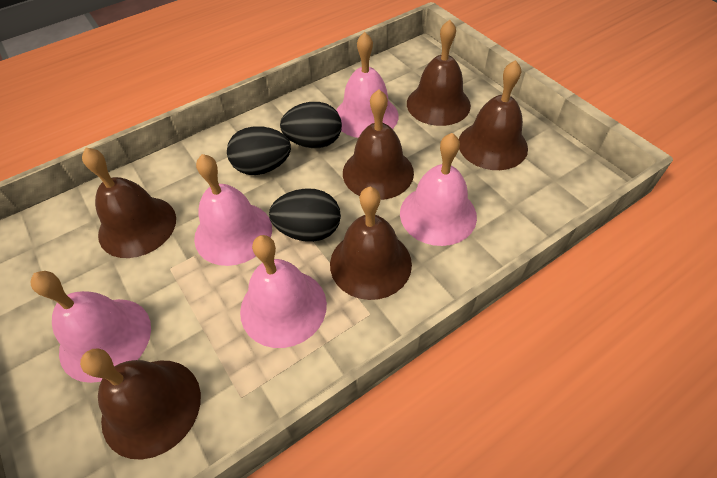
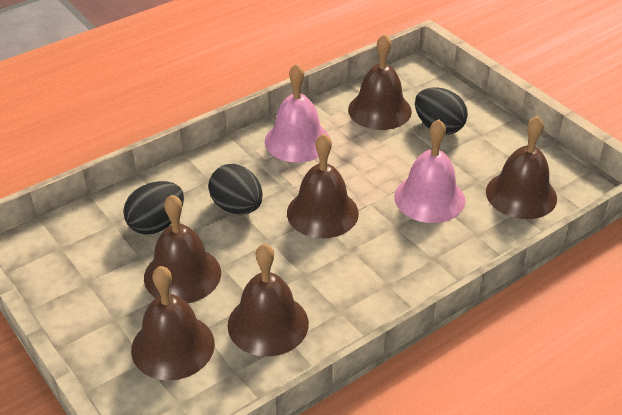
pink bell: [30,271,151,383] [194,154,272,266] [240,235,327,348] [336,32,398,138] [400,133,477,246] = 5 -> [265,63,330,162] [394,119,465,223] = 2

